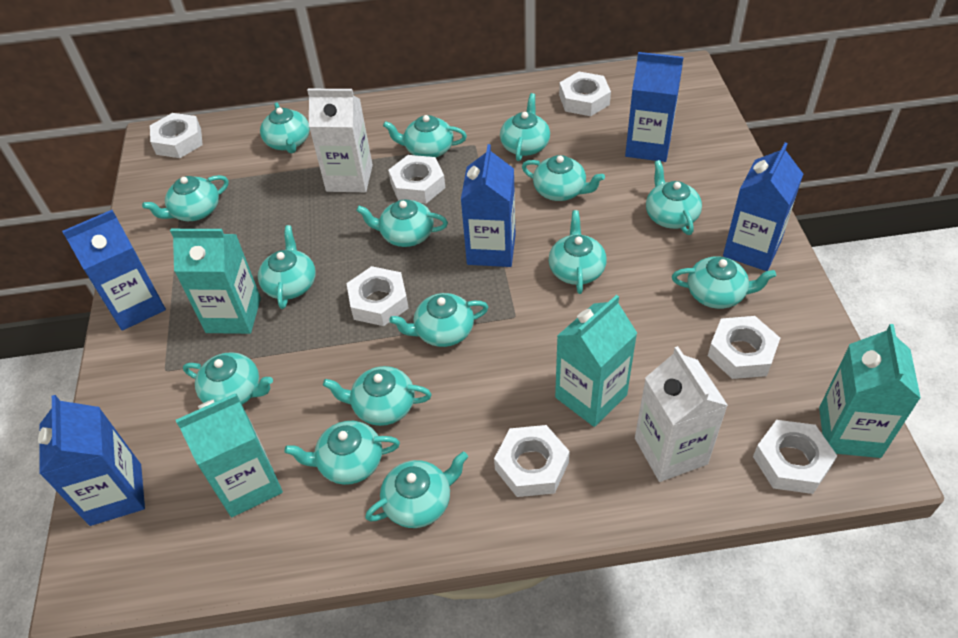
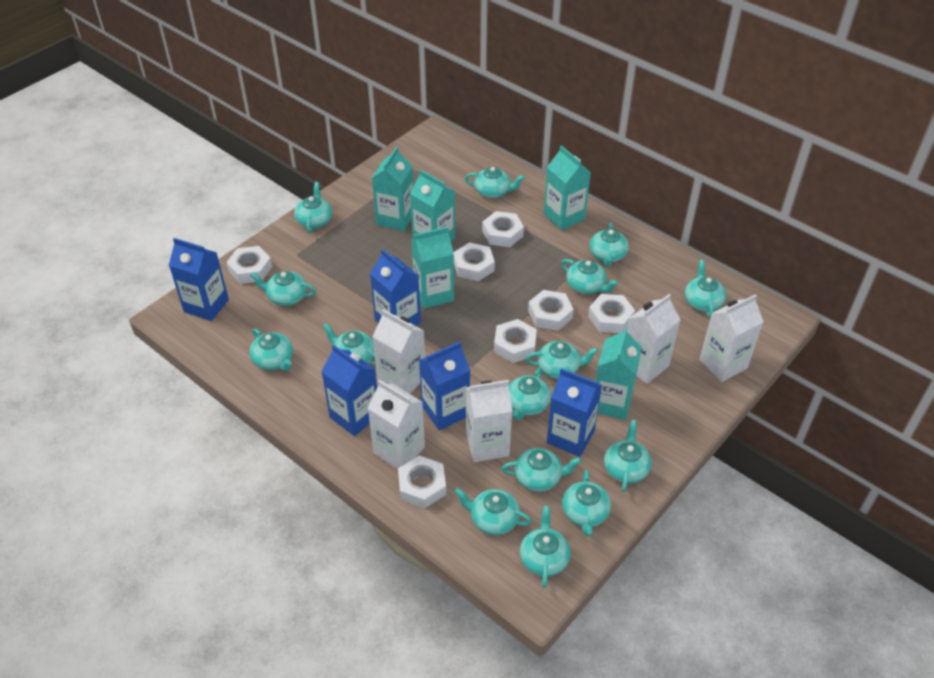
turquoise carton: [170,229,261,334] [176,394,283,517] [555,295,637,427] [819,324,921,458] = 4 -> [372,146,413,232] [410,169,455,241] [411,227,454,309] [544,145,591,230] [595,327,642,420] = 5
white carton: [307,89,373,192] [635,346,728,482] = 2 -> [368,380,425,469] [372,309,425,394] [466,380,512,462] [627,294,681,384] [699,294,764,382] = 5

